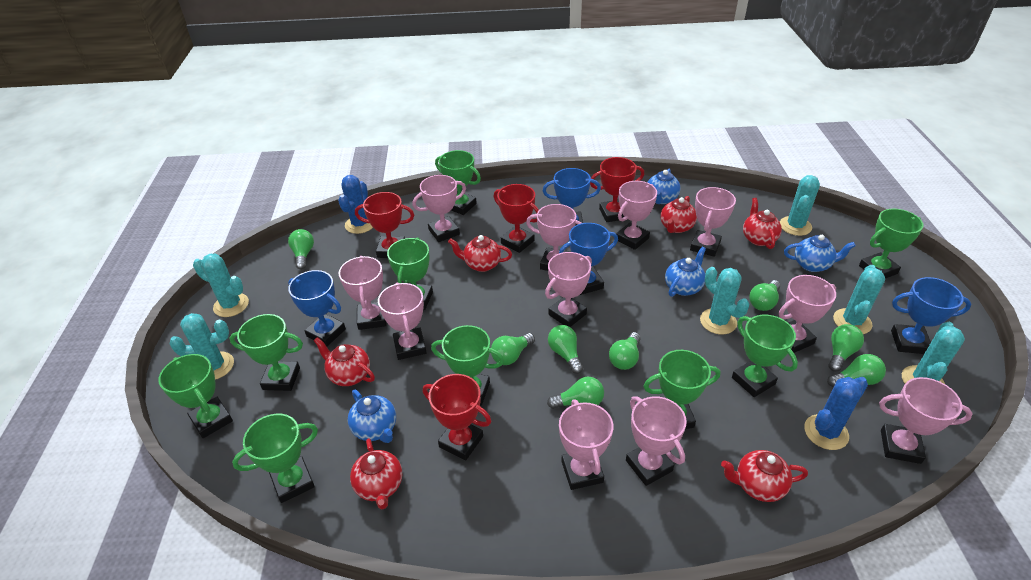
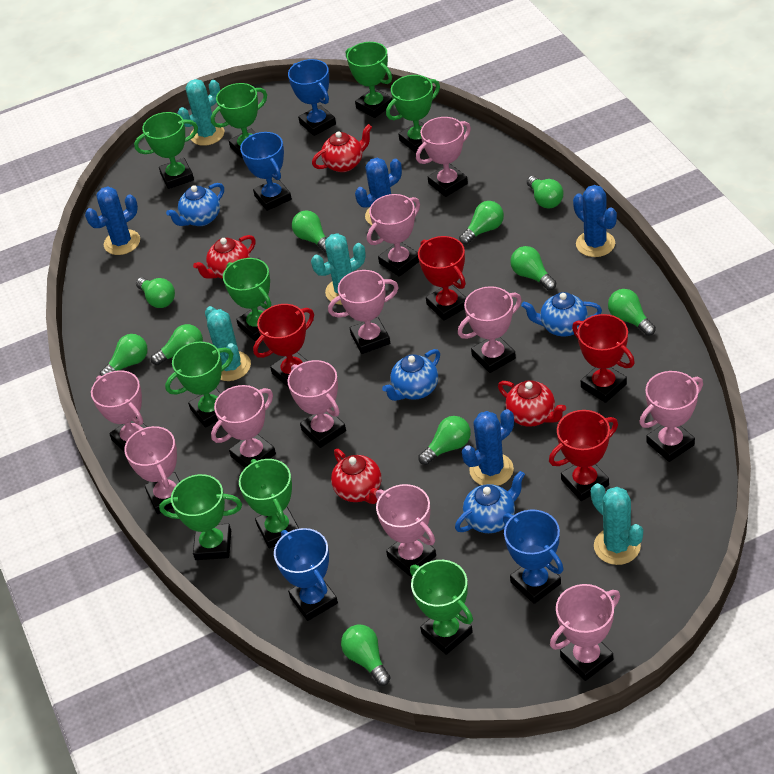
blue cactus: [338,175,373,234] [804,377,868,450] = 2 -> [85,186,140,255] [355,158,402,225] [462,409,514,486] [573,185,617,257] = 4
green light bulb: [288,229,314,269] [491,333,535,365] [547,377,604,409] [548,325,583,374] [609,332,640,370] [749,280,780,311] [827,354,886,387] [829,324,864,372] = 8 -> [100,334,148,376] [136,277,175,308] [151,324,203,365] [292,210,327,253] [341,625,391,686] [418,416,471,465] [459,201,504,245] [510,246,556,290] [527,176,564,208] [608,289,656,336] = 10
red teapot: [314,337,375,386] [350,438,403,509] [448,235,512,272] [660,196,697,233] [721,450,808,502] [743,198,782,249] = 6 -> [193,235,256,279] [312,124,372,172] [331,449,381,504] [498,380,566,427] = 4
turquoise cactus: [170,313,234,380] [193,254,249,317] [700,267,749,335] [780,175,820,236] [833,265,885,334] [902,322,965,384] = 6 -> [178,79,224,146] [205,306,251,381] [311,233,366,305] [591,483,643,565] = 4

